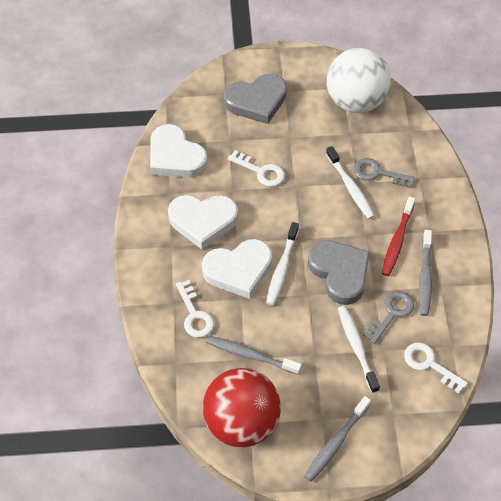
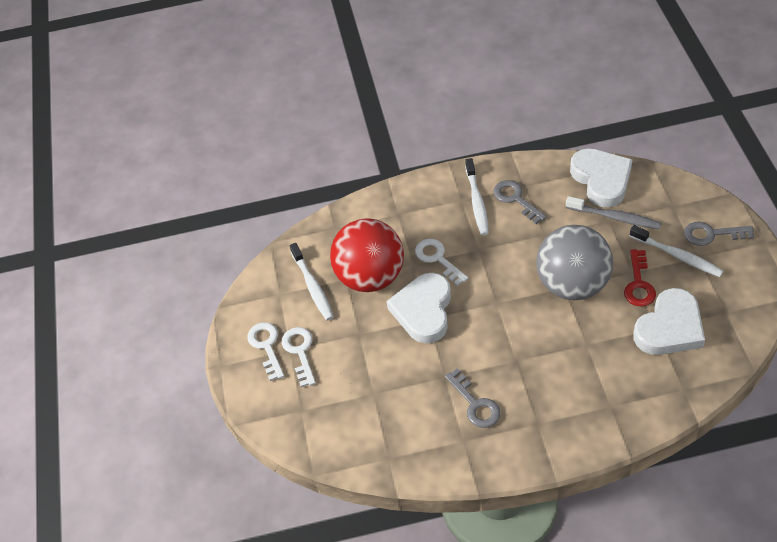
grey ball: none = 0 -> [536,225,613,300] = 1
grey heart: [224,74,287,124] [308,240,370,305] = 2 -> none = 0
grey key: [353,158,415,188] [363,291,414,344] = 2 -> [445,368,500,428] [493,180,547,224] [684,222,754,246] = 3
grey toothbrush: [206,336,302,375] [304,396,371,482] [419,230,432,316] = 3 -> [566,196,662,230] = 1
red key: none = 0 -> [624,249,656,307] = 1
red toothbrush: [382,196,415,276] = 1 -> none = 0
white ball: [327,48,391,113] = 1 -> none = 0

